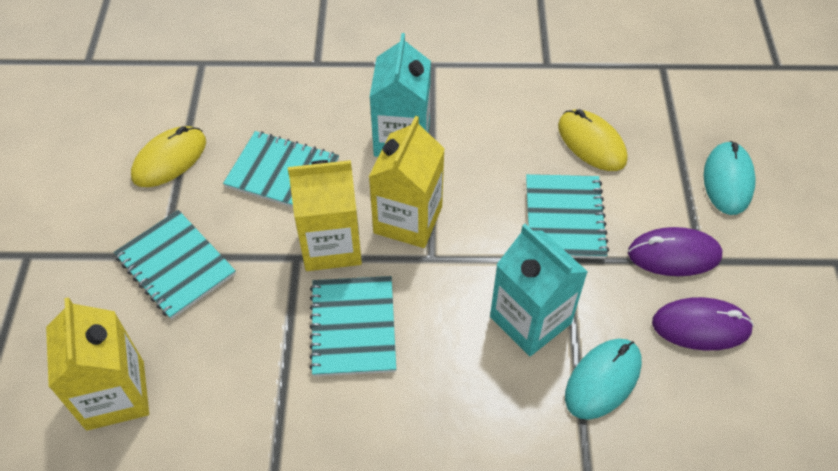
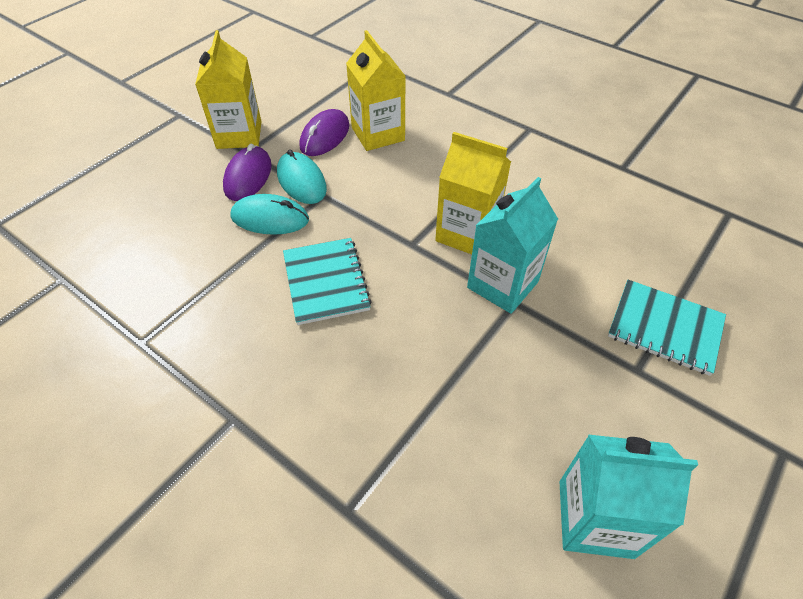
turquoise notebook: [114,210,236,320] [223,131,339,208] [309,276,396,377] [526,174,609,259] = 4 -> [283,238,372,325] [608,280,726,376] = 2
yellow mouse: [131,126,206,187] [558,109,627,171] = 2 -> none = 0

